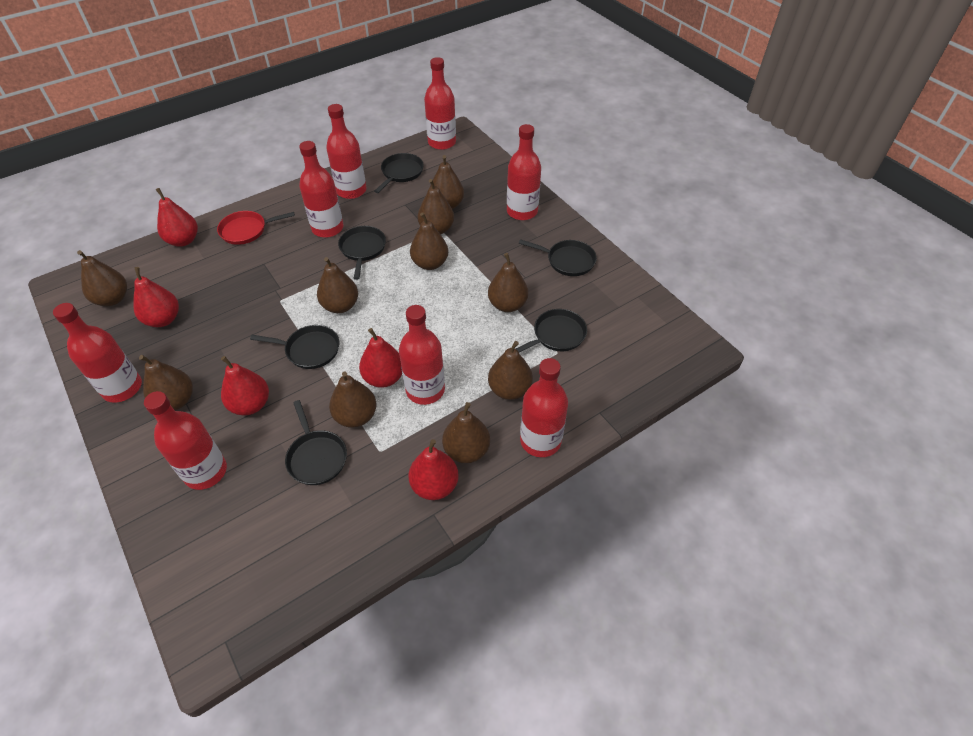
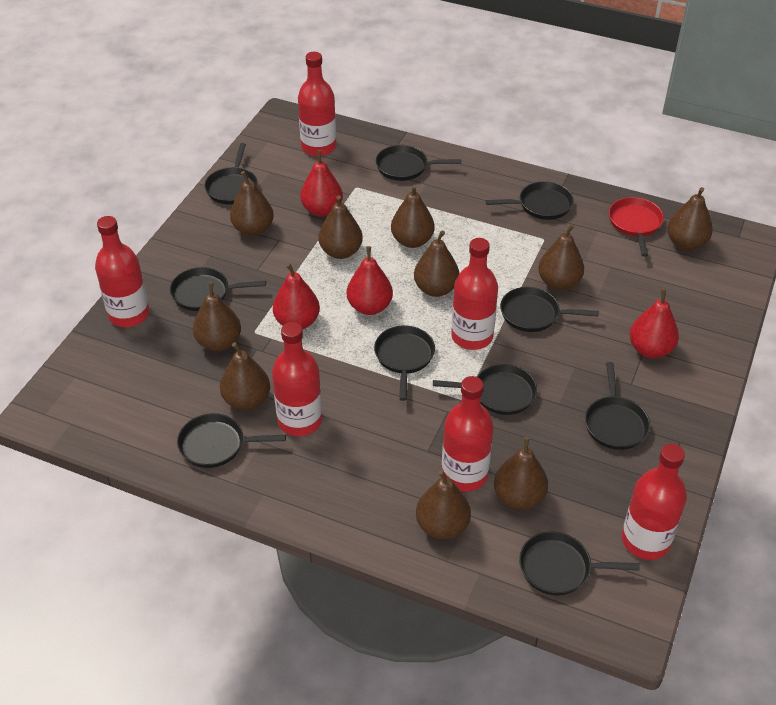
black pan: [250,325,339,369] [285,400,347,485] [338,226,386,280] [374,153,424,193] [516,309,587,353] [519,239,597,276] = 6 -> [170,267,266,311] [177,413,286,468] [205,143,258,204] [374,325,435,401] [376,145,461,181] [433,364,537,415] [486,181,574,220] [500,287,599,332] [519,531,640,595] [585,362,650,450] = 10
red bottle: [53,303,142,403] [144,391,227,490] [299,141,344,238] [326,104,367,199] [399,305,445,405] [424,57,456,150] [507,124,541,220] [520,358,568,457] = 8 -> [95,216,149,327] [272,322,322,436] [298,52,336,156] [442,376,494,492] [451,238,498,350] [622,444,687,560] = 6
red pear: [133,267,179,327] [156,188,198,247] [221,356,269,415] [359,328,402,388] [409,439,459,500] = 5 -> [273,263,320,329] [300,150,343,217] [347,246,393,315] [630,289,679,358] = 4

